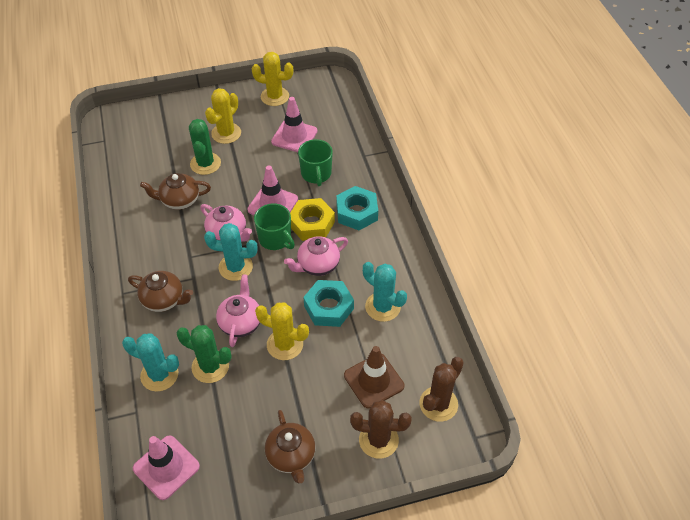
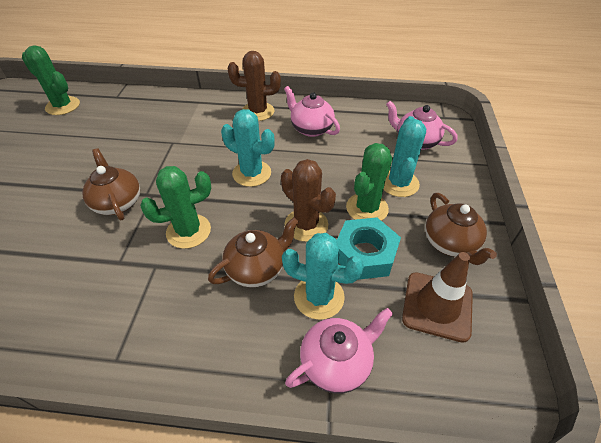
green cactus: [177,325,232,383] [189,119,221,175] = 2 -> [22,45,80,115] [140,166,211,249] [346,143,392,221] = 3
green mug: [254,203,295,250] [298,139,333,186] = 2 -> none = 0
pink traffic cone: [133,435,200,500] [247,165,298,215] [271,97,317,152] = 3 -> none = 0
turquoise nut: [303,280,354,327] [336,186,378,230] = 2 -> [337,217,401,280] = 1
yellow cactus: [205,88,241,144] [252,52,293,106] [255,302,309,360] = 3 -> none = 0
yellow nut: [290,198,335,241] = 1 -> none = 0

